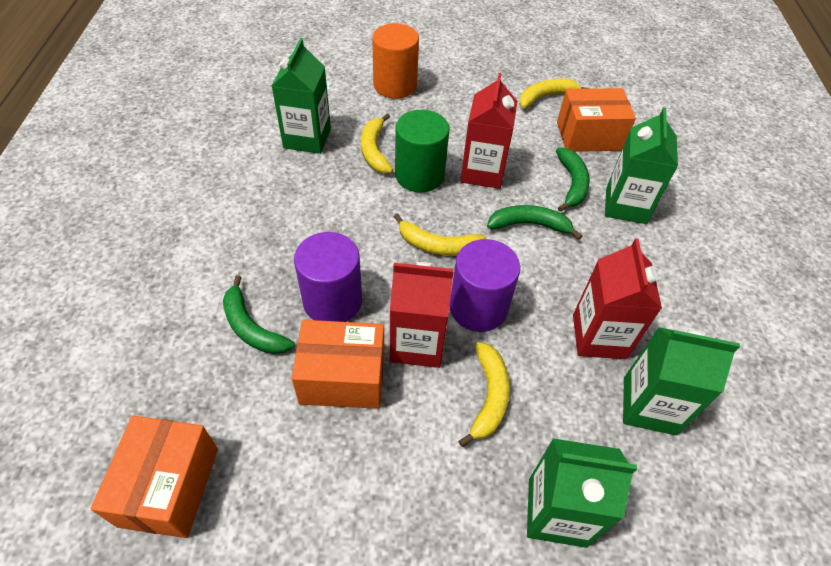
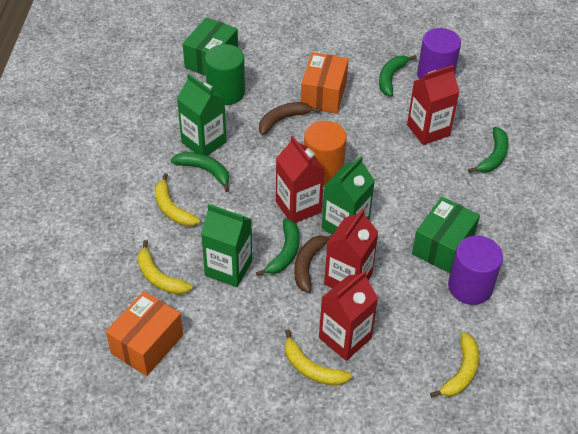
brown banana: none = 0 -> [259,102,320,135] [294,235,332,293] = 2
green banana: [223,275,295,354] [487,205,582,240] [556,148,590,212] = 3 -> [171,152,229,192] [256,218,300,276] [379,55,417,96] [468,127,509,173] = 4
green box: none = 0 -> [183,17,238,76] [412,197,480,273] = 2
green carton: [272,39,331,154] [527,438,637,548] [605,107,678,224] [623,327,740,436] = 4 -> [177,73,226,156] [201,204,252,287] [322,156,375,235] = 3
orange box: [91,416,218,538] [292,320,384,409] [557,88,636,152] = 3 -> [106,291,183,376] [301,52,349,114] = 2
red carton: [390,262,454,368] [460,73,518,189] [573,238,662,359] = 3 -> [276,136,325,223] [319,270,378,361] [324,208,379,288] [407,65,459,145] = 4

